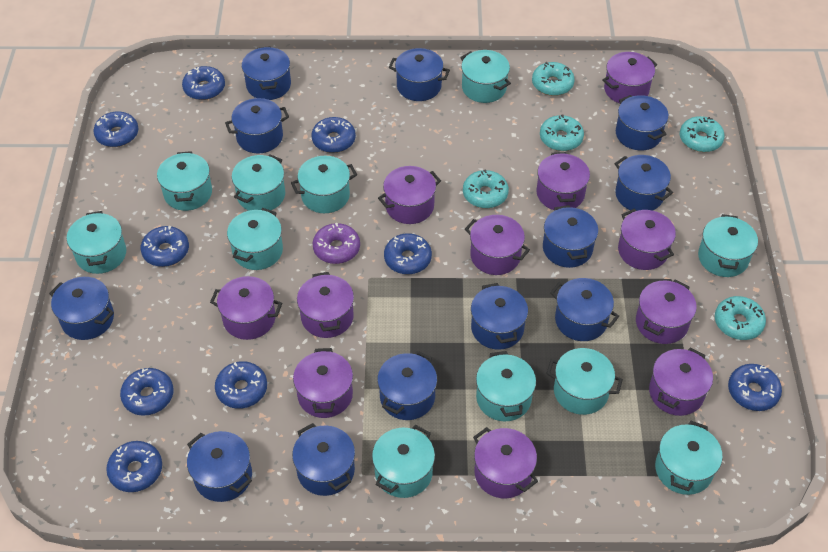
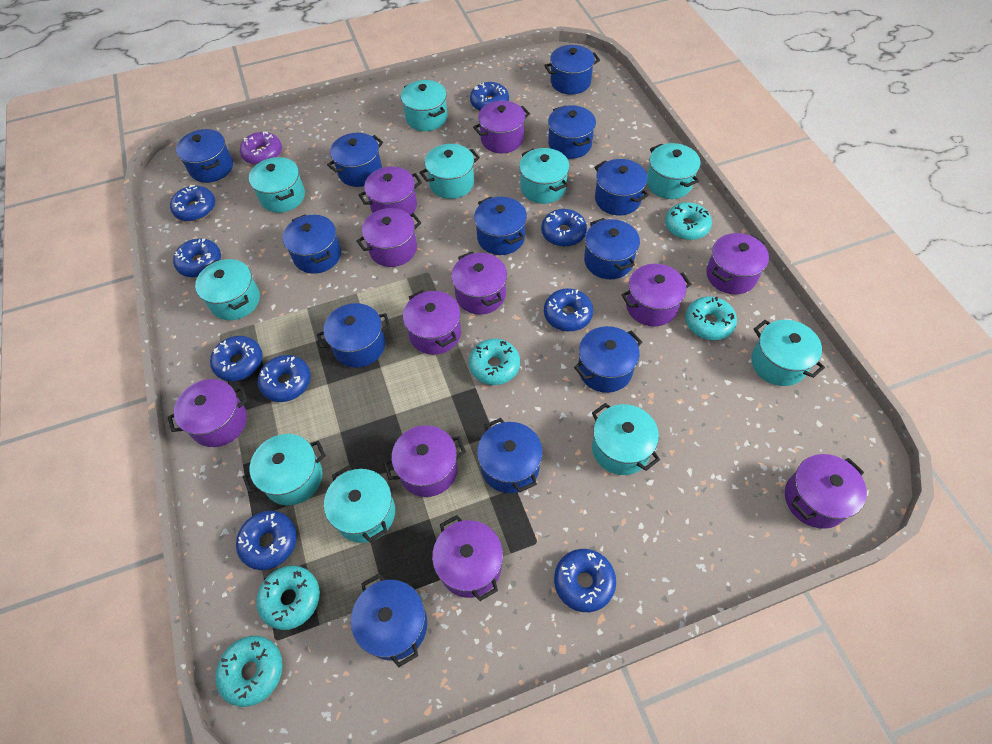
turquoise pot: [67,211,126,274] [157,151,212,211] [227,208,283,270] [232,154,285,211] [291,156,357,213] [372,425,435,498] [460,50,511,103] [476,351,536,421] [546,348,623,415] [655,421,723,495] [698,214,758,277] = 11 -> [195,259,260,320] [243,434,326,505] [249,157,305,213] [324,465,395,543] [401,80,447,131] [419,144,480,199] [519,148,570,204] [592,403,660,475] [647,143,701,199] [751,320,825,386] = 10

